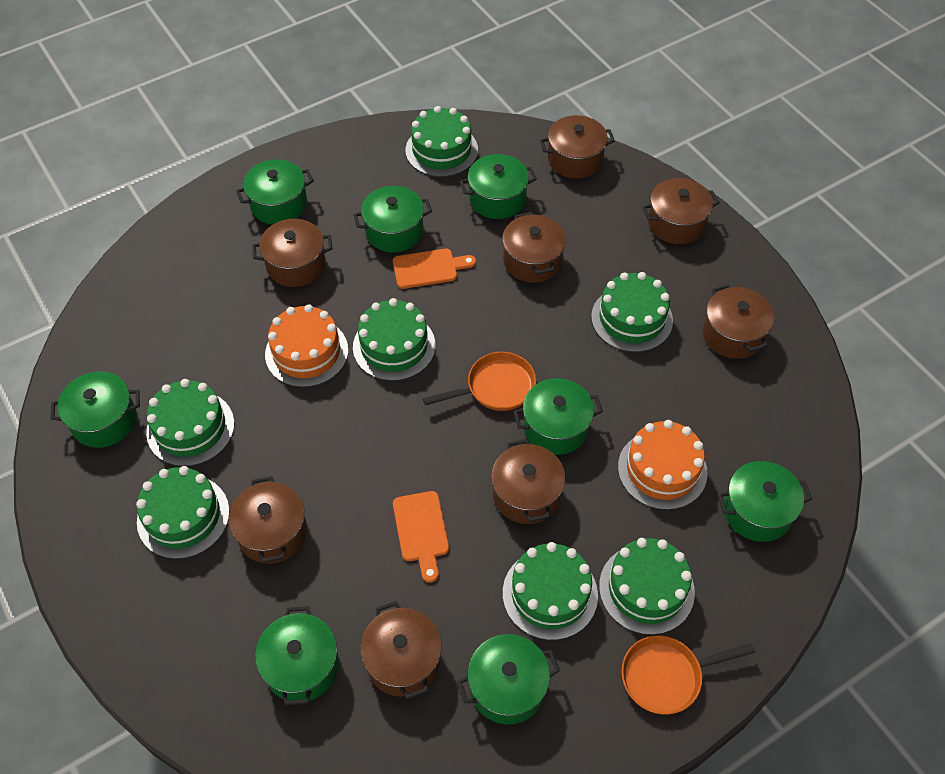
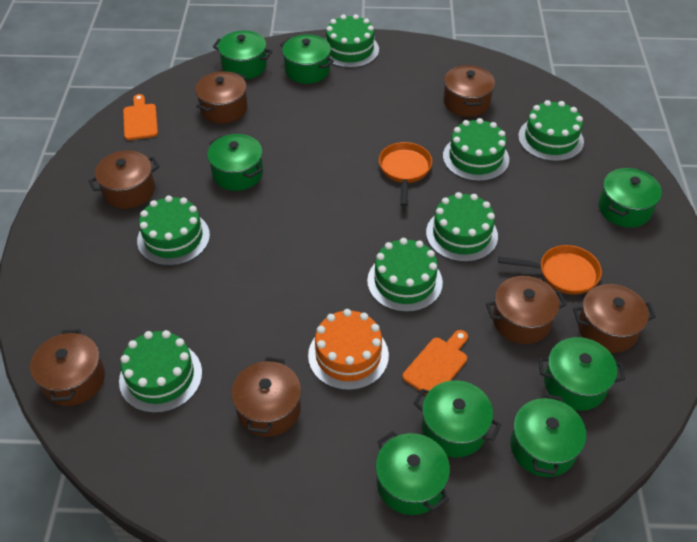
brown pot: [228,476,307,564] [252,219,333,287] [360,601,442,699] [491,439,565,524] [502,212,566,283] [540,115,615,179] [642,178,720,244] [703,284,774,359] = 8 -> [30,329,105,406] [89,151,160,209] [195,71,248,124] [231,357,301,437] [443,65,495,117] [486,276,567,344] [573,284,656,353] = 7
orange cake: [265,304,348,387] [618,420,708,510] = 2 -> [308,309,389,390] = 1

